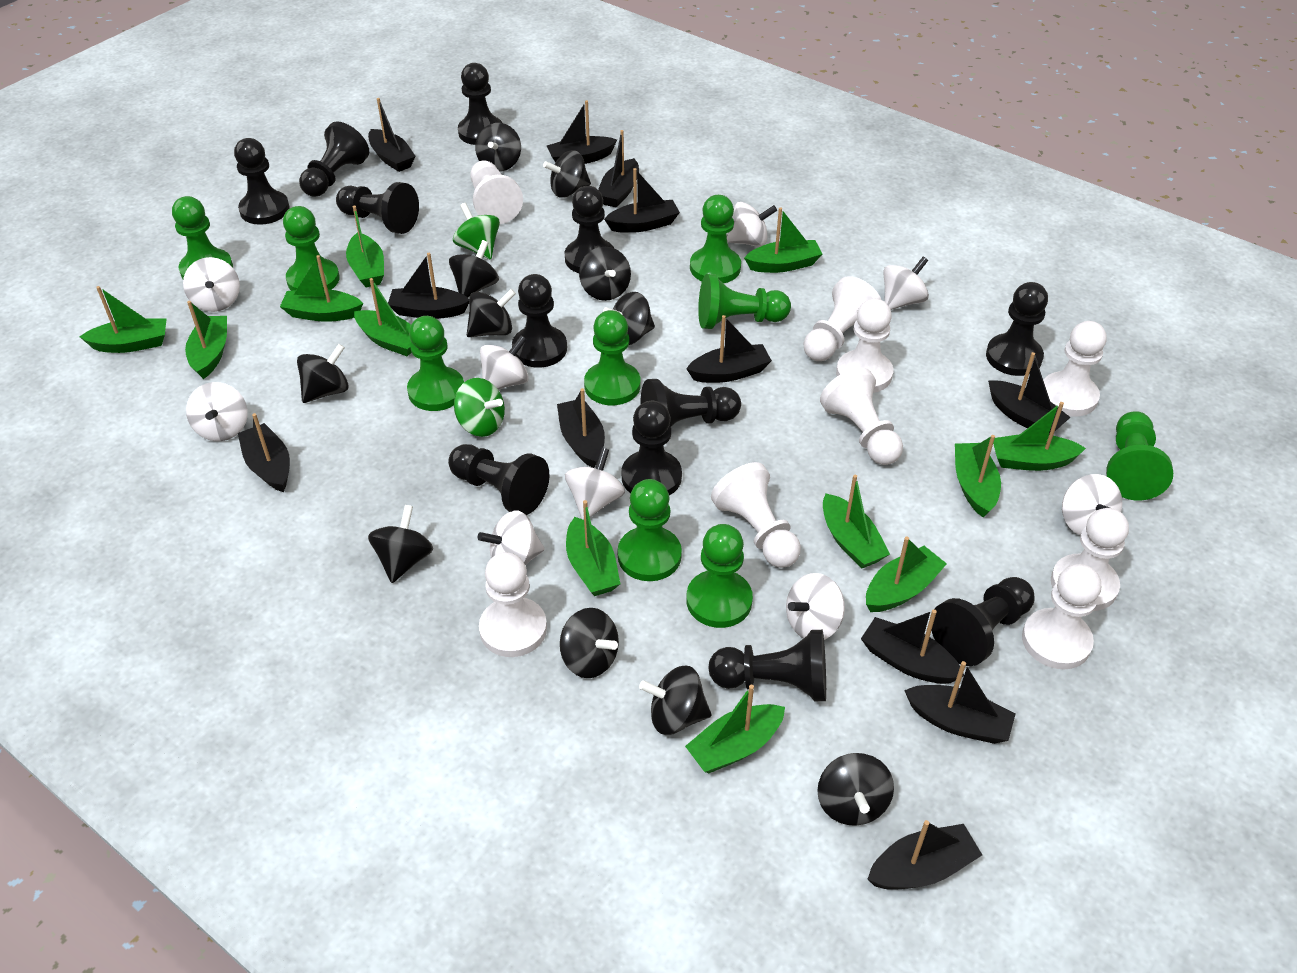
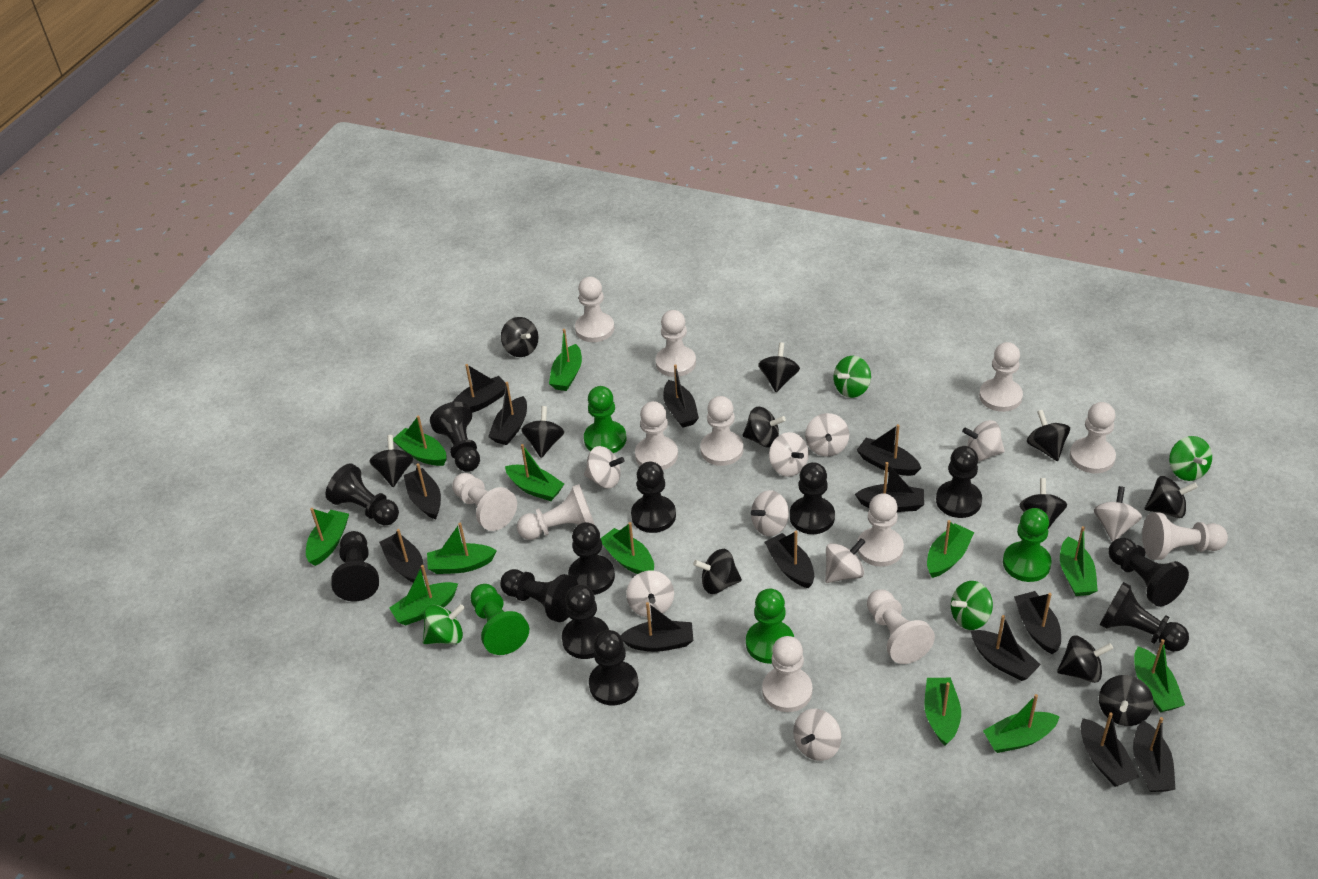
black boat: [238,413,290,492] [368,98,416,172] [388,253,469,319] [547,100,617,164] [557,388,605,468] [598,130,639,208] [604,168,680,233] [686,315,772,383] [861,609,964,684] [868,820,982,890] [904,661,1015,744] [988,352,1071,434] = 12 -> [379,529,423,582] [404,463,441,519] [453,364,506,413] [488,382,527,445] [621,602,693,652] [663,364,699,428] [765,531,814,588] [855,462,924,512] [857,424,921,476] [971,615,1041,681] [1014,591,1061,654] [1081,712,1139,787] [1133,717,1176,792] = 13
green pawn: [172,196,233,279] [283,206,340,291] [407,316,464,411] [584,310,641,405] [617,479,682,581] [686,524,753,628] [690,195,741,283] [698,274,791,329] [1106,411,1173,500] = 9 -> [470,584,529,655] [584,386,626,453] [746,589,794,664] [1003,508,1052,582] = 4
green spinning top: [453,203,500,259] [454,378,505,437] = 2 -> [423,604,465,644] [833,356,871,398] [951,581,993,630] [1169,436,1212,481] = 4
white pawn: [470,160,523,224] [479,552,547,657] [711,462,801,568] [804,276,881,361] [820,368,903,465] [836,299,893,393] [1022,564,1101,669] [1043,321,1107,417] [1051,508,1129,611] = 9 -> [452,473,517,531] [517,484,595,540] [575,277,614,342] [635,401,678,470] [655,310,696,377] [700,396,743,466] [762,636,813,712] [857,493,904,567] [867,589,935,664] [979,342,1023,412] [1070,402,1116,473] [1142,512,1228,560] = 12

